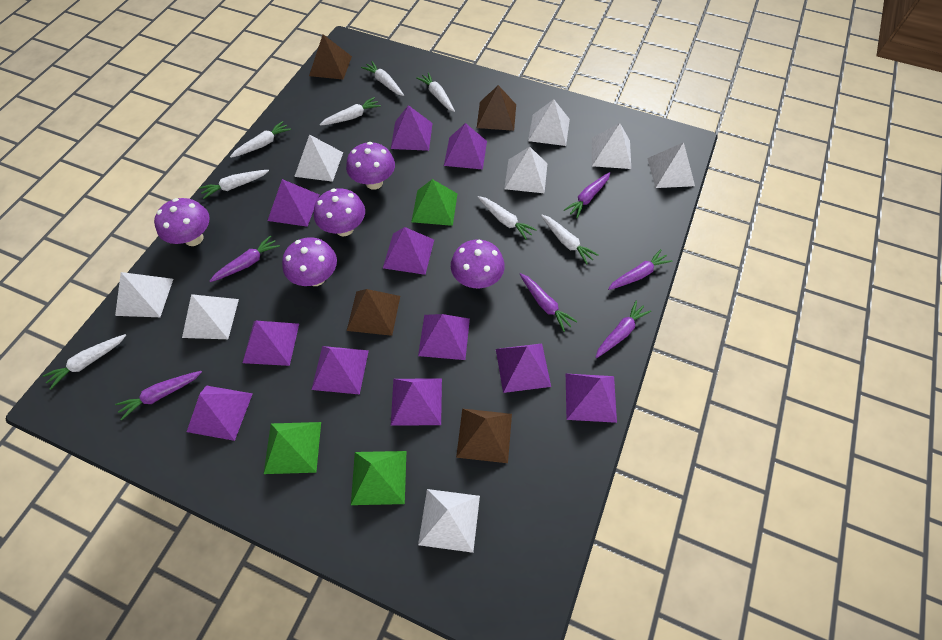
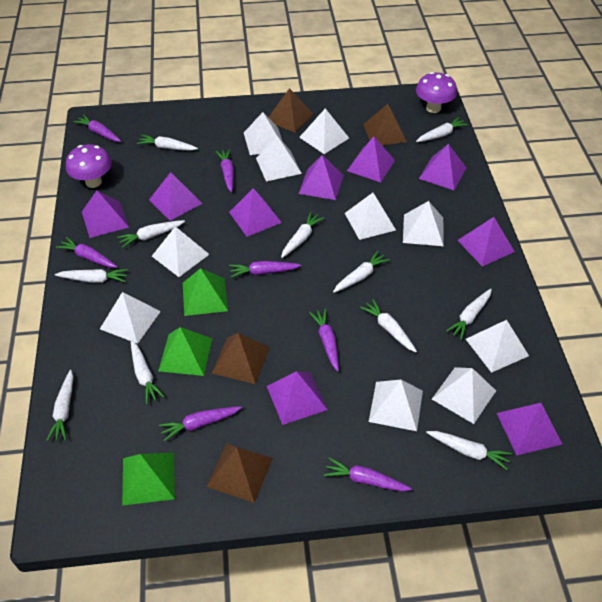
purple carrot: [115,371,202,420] [210,235,280,282] [520,273,578,332] [564,172,610,218] [595,300,651,358] [608,249,672,290] = 6 -> [56,237,117,268] [73,114,121,142] [159,406,242,441] [216,149,234,192] [229,261,301,278] [309,309,339,371] [324,458,412,491] = 7
purple mushroom: [154,198,210,246] [282,237,337,286] [314,188,365,236] [346,142,395,190] [451,240,505,288] = 5 -> [66,144,112,188] [416,72,457,113] = 2
purple pyramid: [187,386,253,441] [243,321,299,366] [267,179,320,227] [311,346,369,395] [383,227,434,275] [391,105,432,151] [391,378,442,426] [418,314,470,360] [444,123,487,170] [496,343,551,393] [566,374,617,423] = 11 -> [82,190,129,238] [149,172,203,221] [229,188,282,237] [267,371,328,425] [299,155,344,200] [347,136,395,182] [419,144,466,190] [458,217,515,266] [497,403,562,455] = 9
white carrot: [43,334,126,390] [199,170,269,199] [230,121,291,158] [320,97,381,126] [361,61,404,96] [416,72,455,112] [478,196,537,240] [541,214,598,265] = 8 -> [46,370,73,442] [55,269,128,283] [117,220,185,248] [131,340,165,404] [137,135,198,151] [281,212,324,258] [333,251,390,293] [360,299,417,352] [416,117,468,142] [426,431,512,470] [446,288,492,340] = 11
white pyramid: [115,272,173,317] [182,294,239,339] [294,134,343,182] [418,489,480,553] [504,147,547,193] [528,99,570,146] [592,123,631,169] [647,142,695,188] = 8 -> [100,292,161,344] [152,226,210,277] [244,112,282,155] [256,136,302,181] [299,108,349,154] [345,193,396,240] [369,380,423,431] [403,201,443,246] [432,367,496,424] [466,320,529,373] = 10

